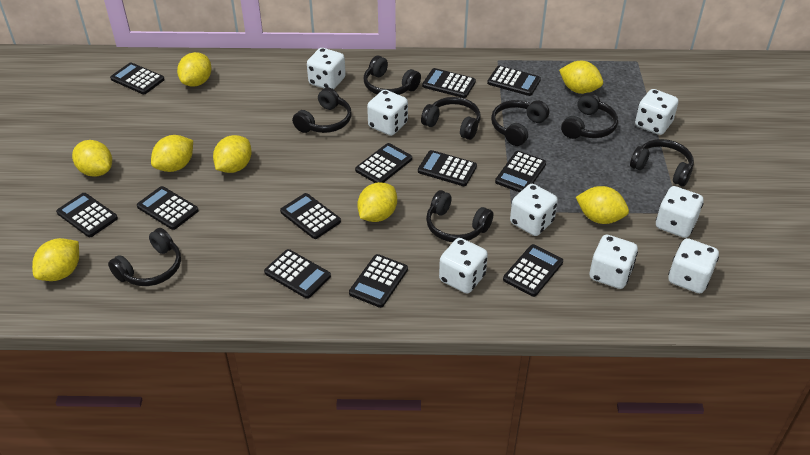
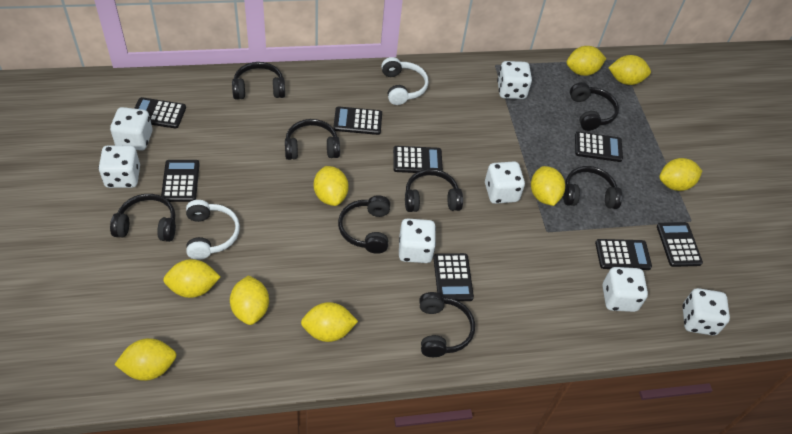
black calculator: [56,193,118,237] [110,62,165,94] [137,186,199,230] [264,249,331,299] [280,193,341,239] [349,254,408,308] [355,143,412,183] [418,150,477,186] [422,68,476,98] [487,65,541,96] [495,151,546,192] [503,244,563,297] = 12 -> [134,97,186,129] [161,160,200,202] [333,106,382,135] [393,146,443,173] [433,253,474,301] [575,132,623,162] [595,239,652,270] [657,222,703,267] = 8
white dice: [307,48,346,89] [367,90,408,136] [439,238,488,293] [510,184,558,236] [590,235,638,289] [635,89,679,135] [656,186,703,238] [668,238,719,293] = 8 -> [98,145,140,188] [110,107,152,151] [399,218,436,263] [485,161,525,204] [497,61,532,99] [603,267,648,312] [682,288,730,335] = 7
white headphones: none = 0 -> [186,200,240,260] [381,57,429,105] = 2
yellow lemon: [32,238,79,281] [72,140,112,177] [151,135,193,172] [177,52,212,87] [213,135,252,173] [357,182,397,222] [559,61,603,94] [576,186,629,224] = 8 -> [114,338,177,381] [163,259,220,298] [230,275,269,325] [301,302,358,342] [314,166,349,206] [531,166,565,206] [567,46,606,76] [608,55,651,85] [659,158,702,191] = 9

